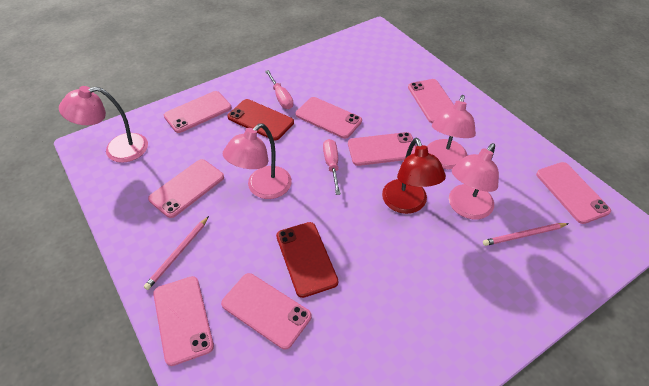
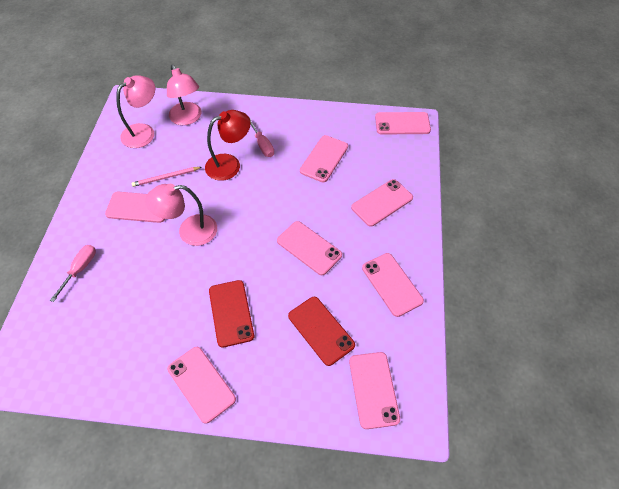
pink lamp: [59,86,148,163] [223,123,292,199] [427,95,476,169] [449,143,499,219] = 4 -> [116,75,155,148] [145,184,217,246] [167,65,201,125] = 3
pink pencil: [144,216,209,290] [483,223,569,246] = 2 -> [131,167,202,187] = 1

